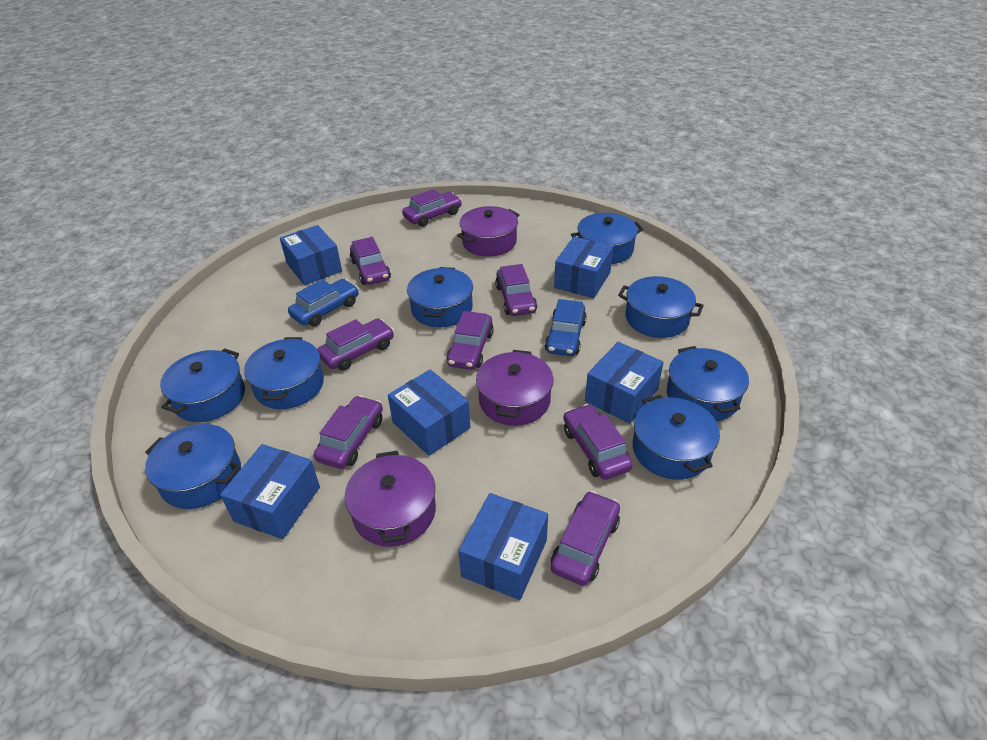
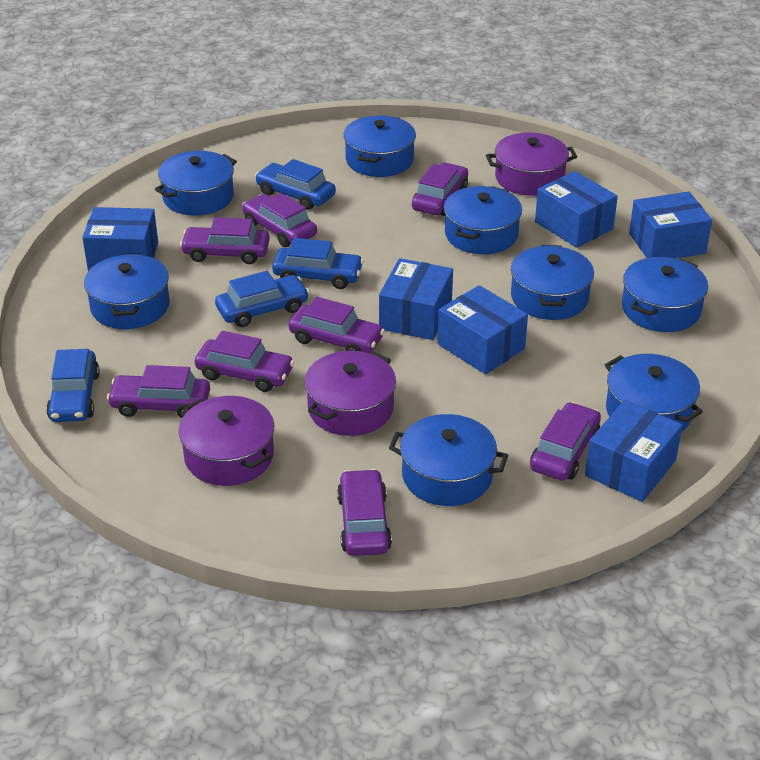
blue car: [288,279,359,327] [545,299,587,356] = 2 -> [46,349,100,422] [215,271,309,327] [255,159,336,210] [272,238,364,289] = 4

